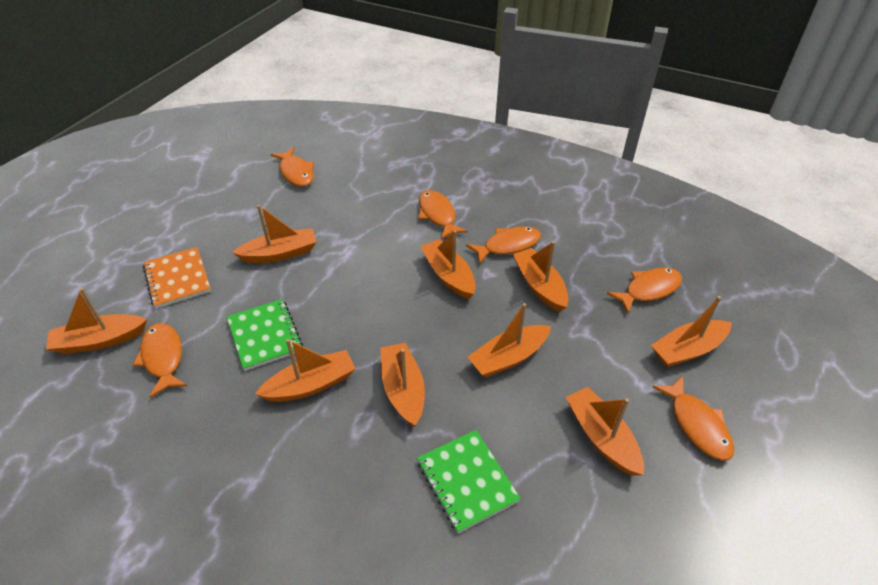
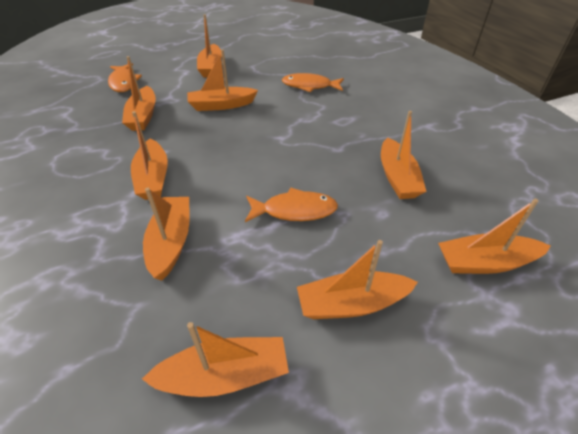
green notebook: [227,299,303,371] [417,430,521,533] = 2 -> none = 0
orange fish: [133,323,187,398] [270,147,314,187] [418,190,468,239] [466,226,541,264] [607,268,682,313] [652,376,734,461] = 6 -> [108,63,142,92] [245,188,338,222] [282,73,344,92] = 3
orange notebook: [143,247,211,308] = 1 -> none = 0

